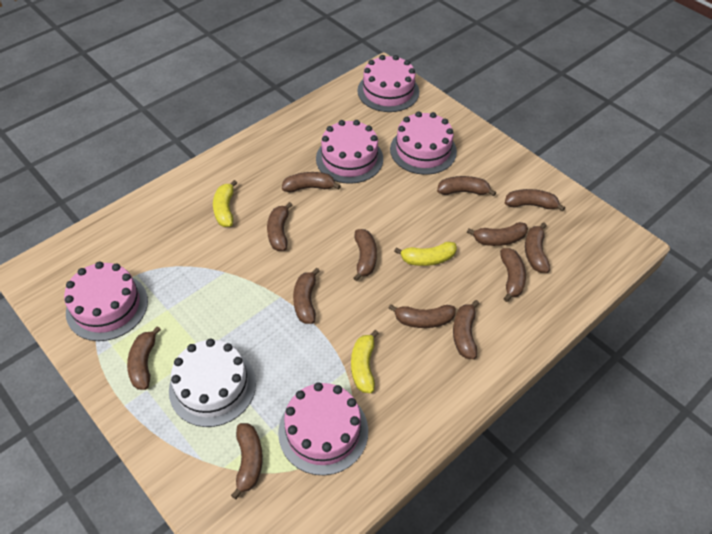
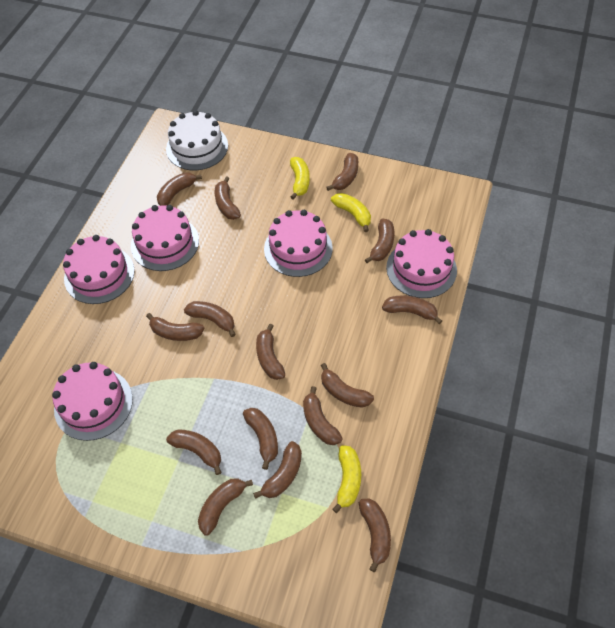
brown banana: [127,326,161,390] [231,423,263,499] [267,202,292,251] [282,172,341,192] [293,268,320,324] [353,229,377,281] [388,304,456,328] [437,176,496,196] [453,300,479,359] [467,222,528,246] [500,248,526,302] [505,189,565,212] [525,223,550,273] = 13 -> [146,313,205,341] [157,172,202,206] [166,429,222,475] [184,301,236,337] [198,478,253,536] [215,176,241,220] [243,408,278,470] [253,441,302,499] [256,324,285,380] [303,386,343,445] [321,363,374,408] [326,153,358,191] [359,498,391,572] [365,219,394,263] [382,296,442,324] = 15

